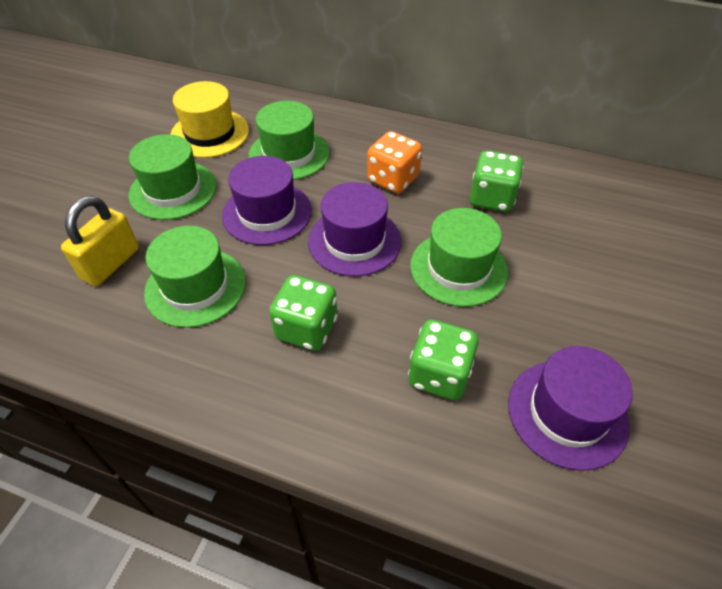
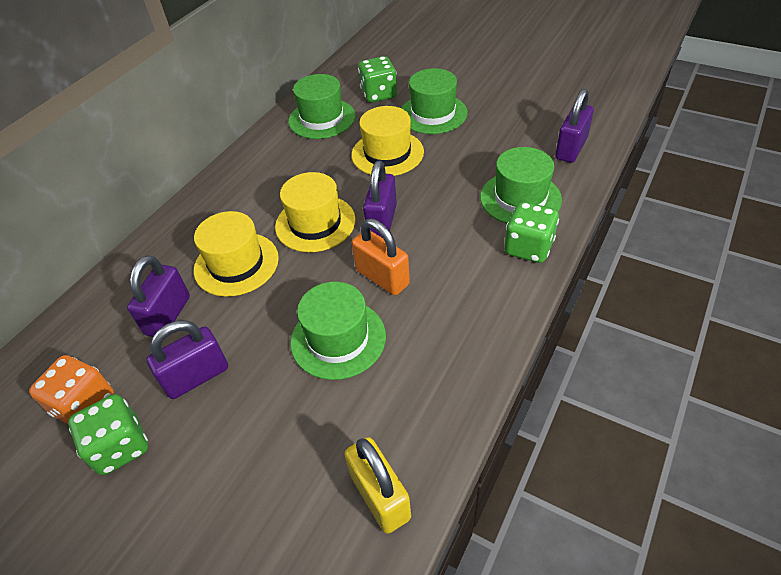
orange padlock: none = 0 -> [352,219,410,295] = 1
purple hat: [222,156,312,245] [308,182,401,276] [508,346,633,471] = 3 -> none = 0
purple padlock: none = 0 -> [127,255,190,337] [146,320,228,399] [363,161,397,238] [555,89,594,163] = 4
yellow hat: [171,81,249,158] = 1 -> [194,211,279,297] [275,172,356,252] [351,106,424,176] = 3

